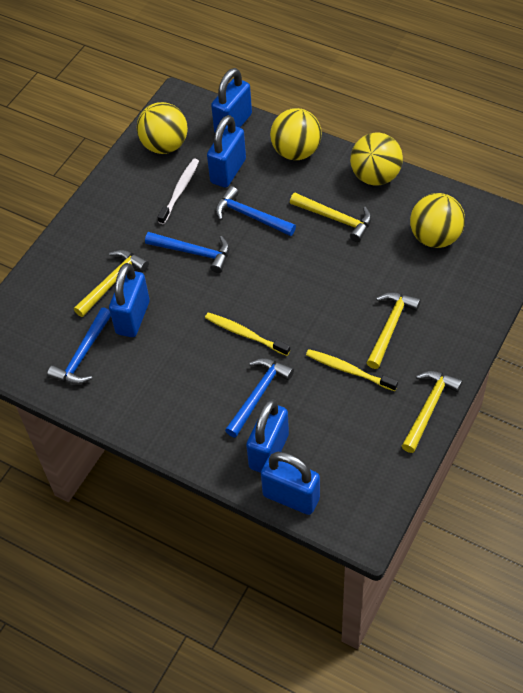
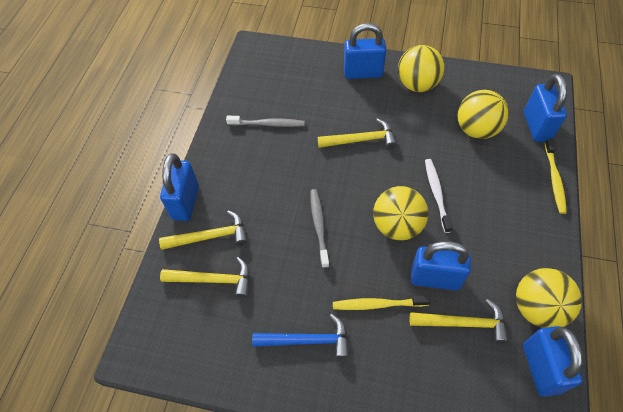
blue hammer: [47,307,111,384] [145,232,230,273] [215,186,296,236] [225,358,294,438] = 4 -> [252,313,349,359] = 1
grey toothbrush: none = 0 -> [226,116,305,127] [310,189,329,268] = 2

